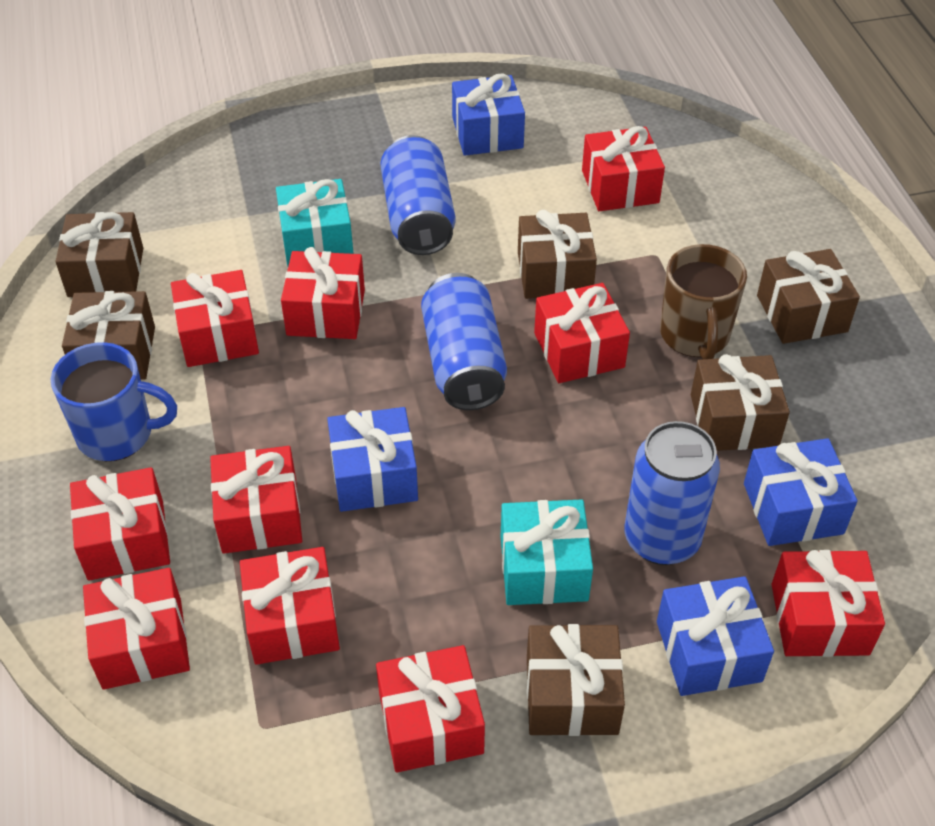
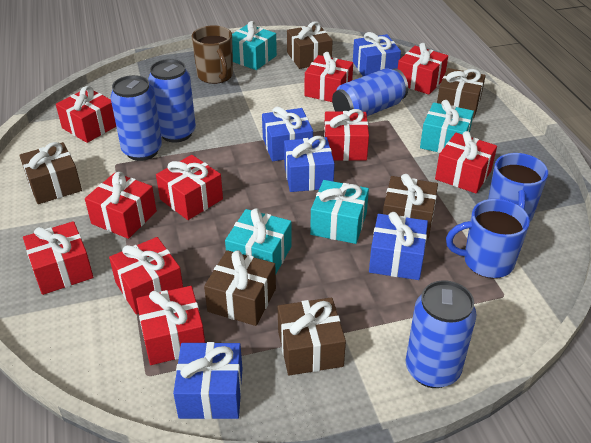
blue can: [380,135,456,255] [421,273,507,410] [624,421,720,565] = 3 -> [110,75,162,161] [148,59,196,143] [332,68,408,116] [406,280,476,388] = 4
blue gift: [327,407,418,512] [452,74,525,156] [657,576,774,696] [744,438,858,546] = 4 -> [173,342,243,419] [262,107,313,162] [284,136,335,192] [353,32,401,76] [369,212,428,280] = 5
blue mug: [51,342,177,461] = 1 -> [446,199,530,279] [488,153,548,221] = 2
turquoise gift: [276,179,354,266] [501,499,593,605] = 2 -> [225,208,292,273] [232,21,277,70] [310,180,369,244] [420,100,474,153] = 4

